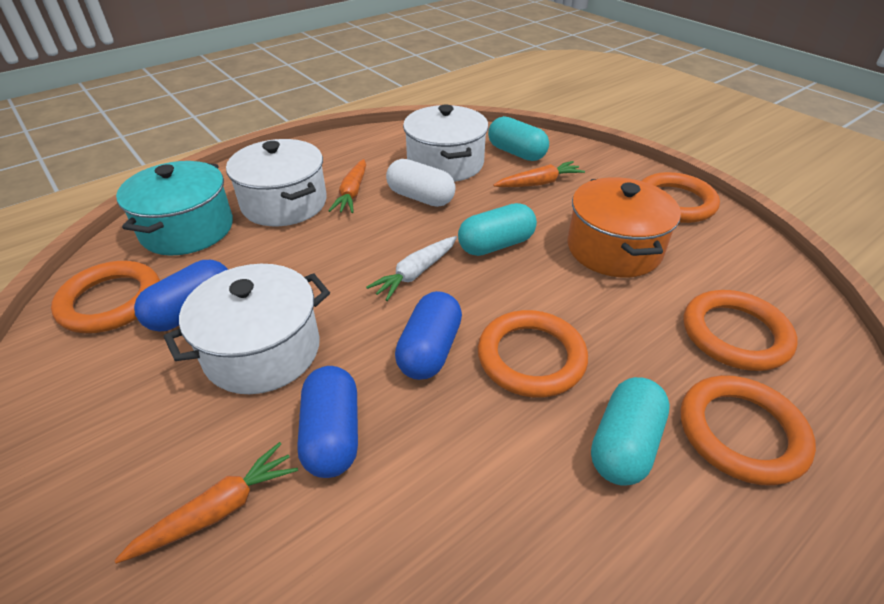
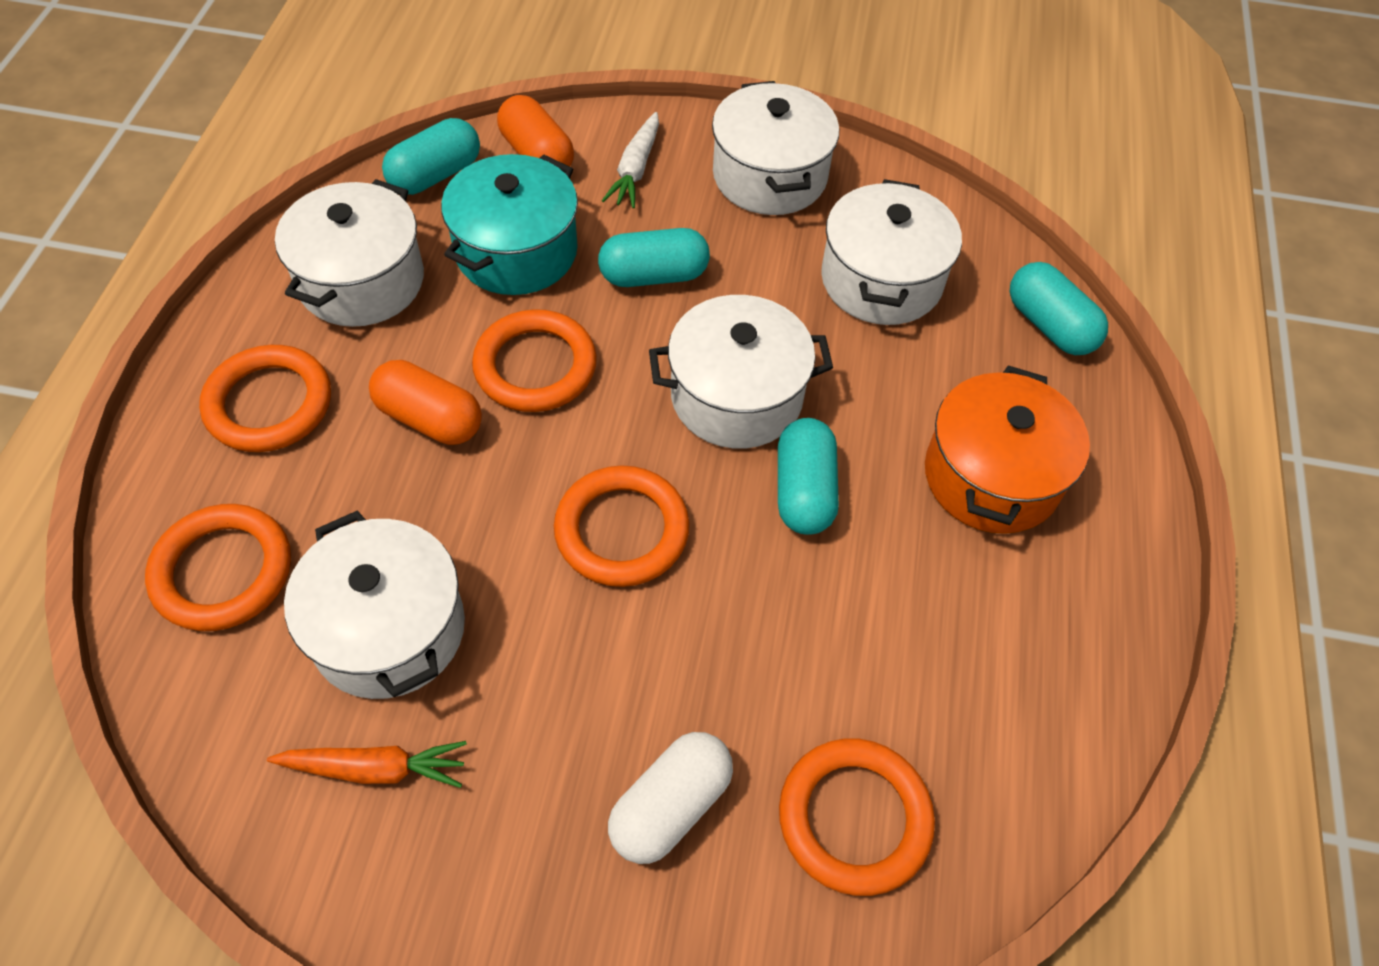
blue capsule: [134,260,228,332] [297,366,358,478] [395,291,462,380] = 3 -> none = 0
orange capsule: none = 0 -> [369,360,482,445] [497,95,574,173] = 2
orange carrot: [114,442,298,564] [328,159,366,213] [493,161,585,188] = 3 -> [267,741,467,788] = 1
turquoise capsule: [458,203,537,256] [488,116,549,161] [591,377,670,486] = 3 -> [382,118,480,195] [598,228,710,287] [778,418,839,535] [1010,262,1108,355] = 4
white pot: [164,264,330,394] [226,139,327,226] [403,104,488,182] = 3 -> [275,179,424,327] [284,511,465,699] [649,295,833,449] [712,81,839,215] [821,179,962,325] = 5

